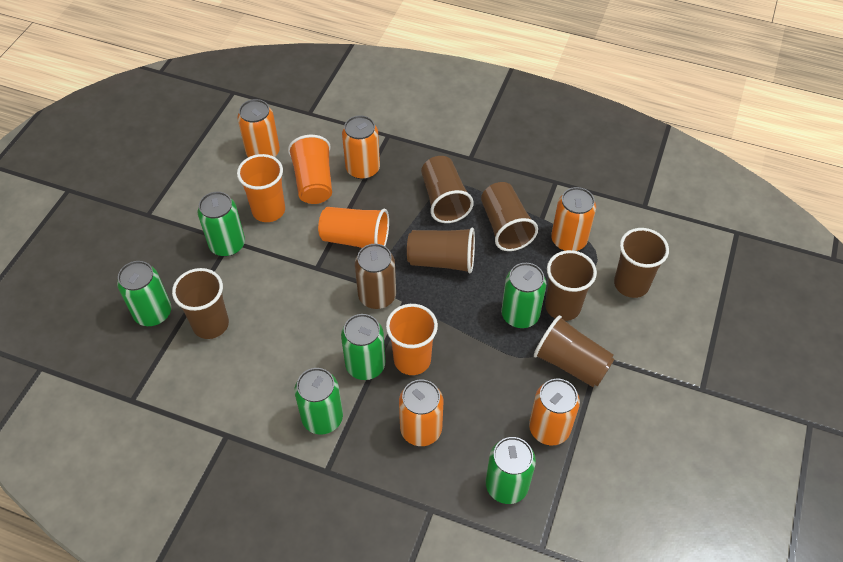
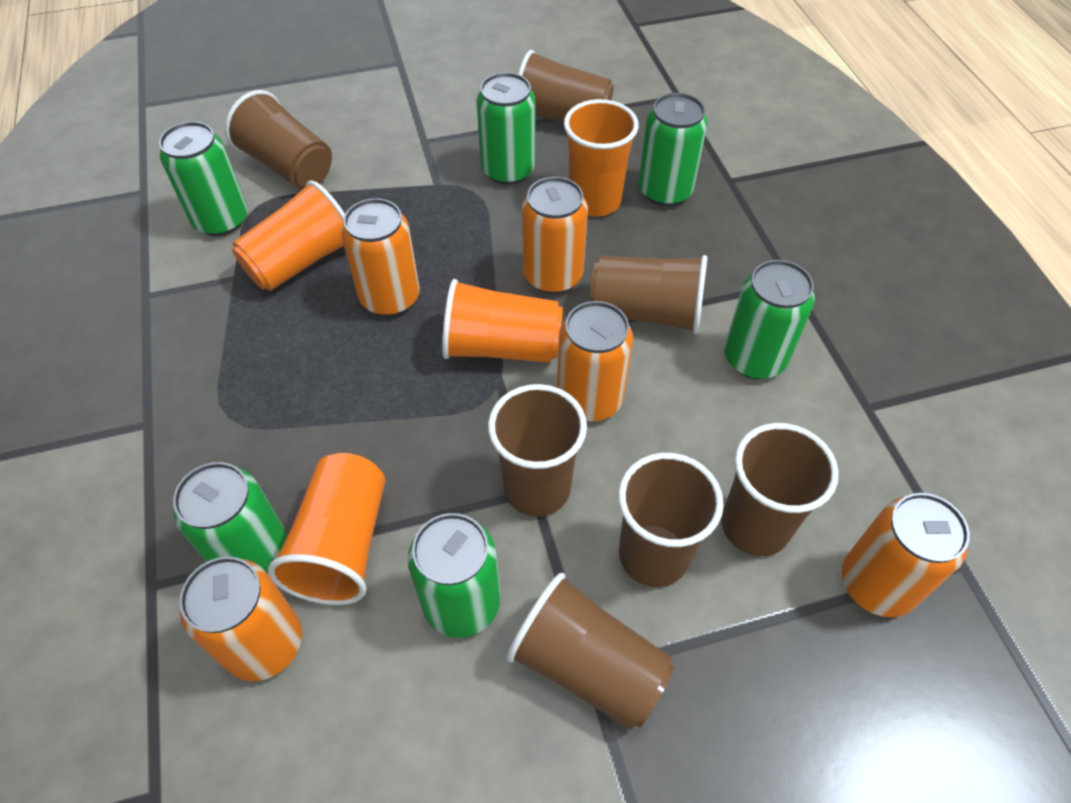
brown can: [355,244,396,309] = 1 -> none = 0

